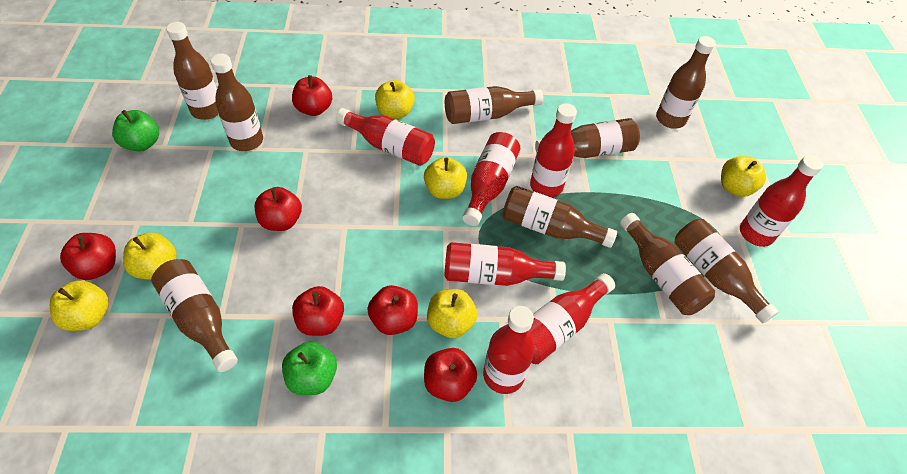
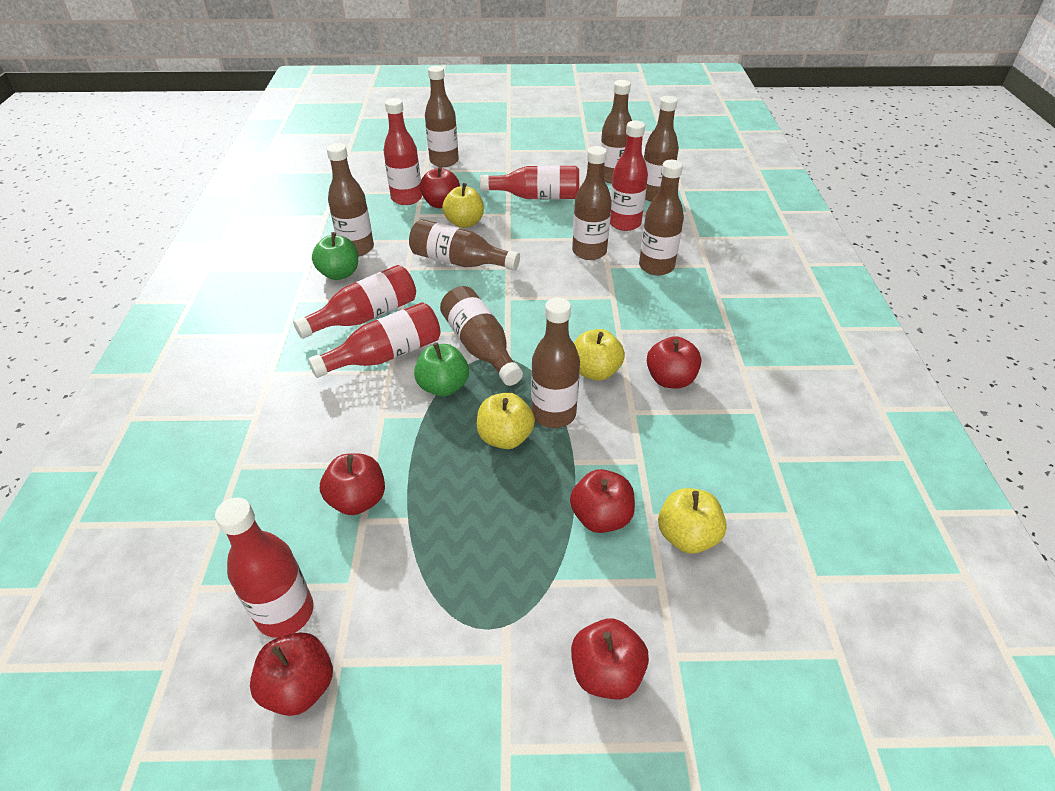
red bottle: [336,108,435,166] [444,242,566,286] [462,132,520,226] [483,306,535,394] [528,273,615,364] [530,103,577,198] [740,155,823,247] = 7 -> [215,498,314,638] [293,265,416,339] [308,302,441,378] [384,98,422,205] [480,165,579,200] [610,121,648,231] = 6
yellow apple: [50,280,109,331] [123,232,177,280] [375,80,415,119] [424,157,467,199] [427,289,477,338] [721,156,766,197] = 6 -> [442,183,484,228] [477,392,535,449] [574,329,625,381] [658,488,727,554] = 4

